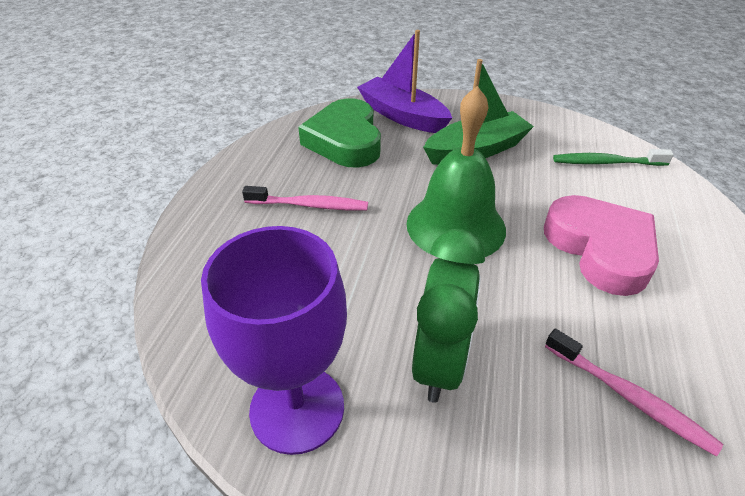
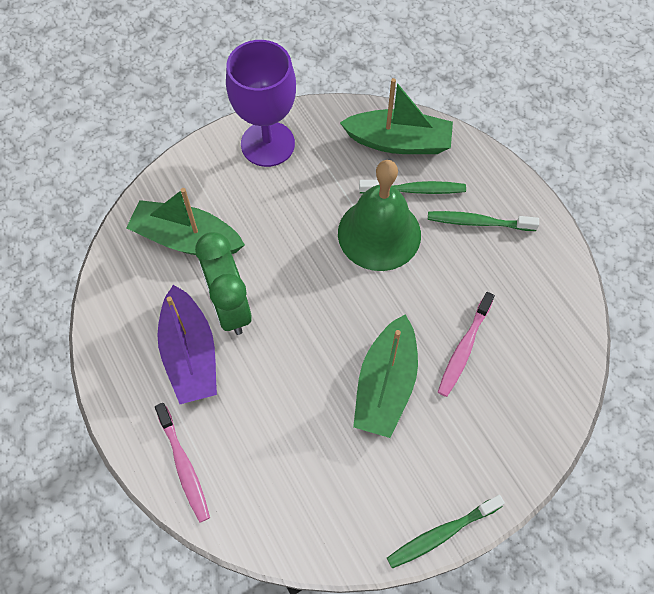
green boat: [423,59,534,165] = 1 -> [126,188,245,255] [340,78,453,154] [353,314,418,438] = 3
green heart: [298,98,381,168] = 1 -> none = 0
green toothbrush: [553,149,674,166] = 1 -> [359,180,466,194] [387,495,505,569] [428,211,539,231] = 3
pink heart: [544,195,659,296] = 1 -> none = 0

